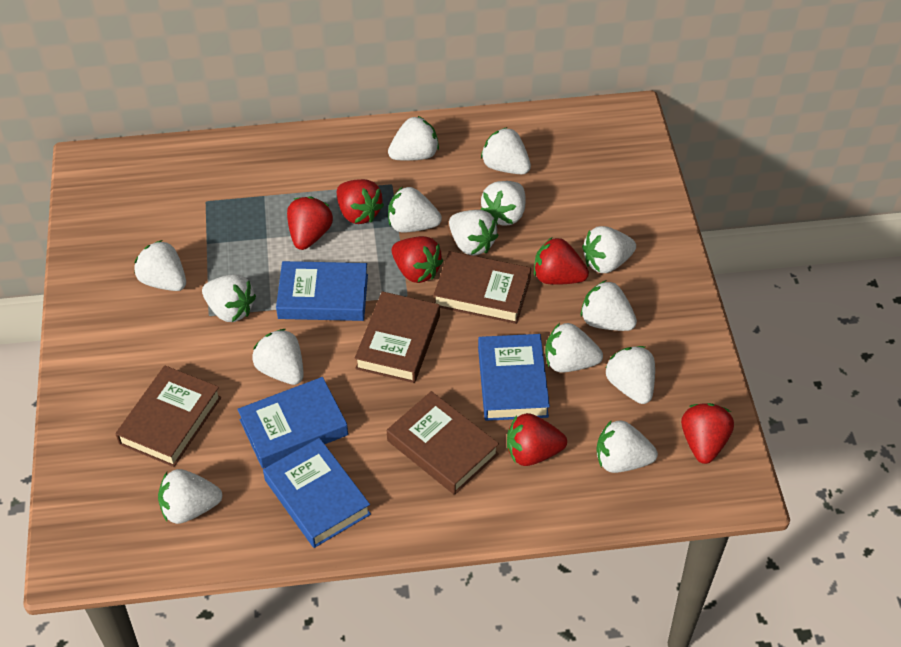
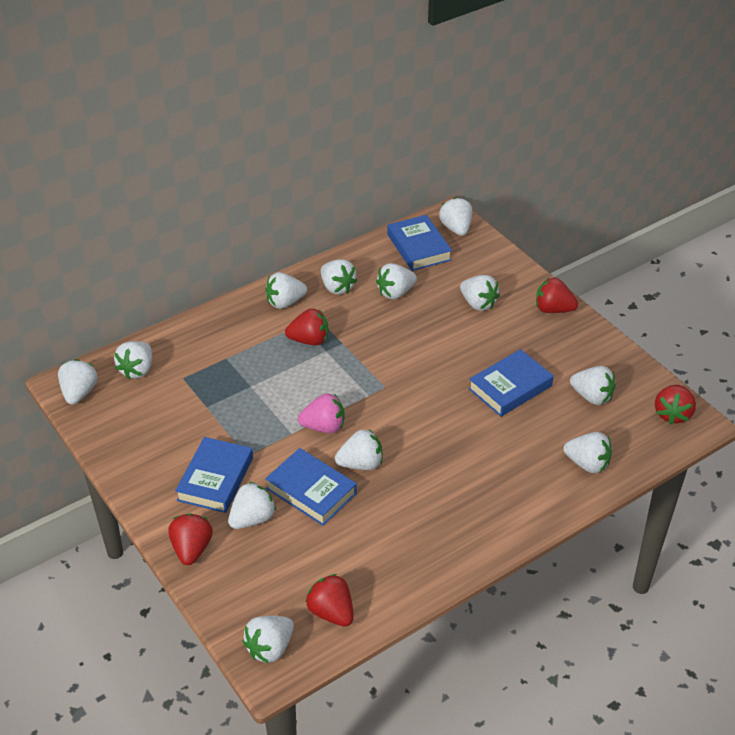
brown book: [115,366,221,467] [355,291,440,383] [387,391,499,495] [433,251,531,324] = 4 -> none = 0
pink strawberry: none = 0 -> [298,393,345,433] = 1
red strawberry: [287,196,333,250] [337,179,384,224] [392,236,443,283] [507,413,567,466] [534,237,589,285] [681,403,734,464] = 6 -> [168,513,213,565] [285,308,328,345] [306,574,354,627] [536,278,578,313] [655,385,696,425] = 5
white strawberry: [134,240,186,291] [158,469,223,524] [202,274,256,322] [252,329,304,385] [388,116,439,161] [388,187,442,233] [449,210,499,255] [481,127,531,174] [481,181,526,226] [545,323,603,372] [581,280,637,331] [582,226,636,273] [596,420,658,473] [605,346,655,404] = 14 -> [58,359,98,405] [114,341,152,379] [228,482,276,529] [243,616,294,663] [266,272,307,309] [321,259,357,295] [335,429,383,470] [376,263,417,299] [439,197,472,236] [460,275,500,311] [564,432,612,473] [570,366,616,405] = 12

